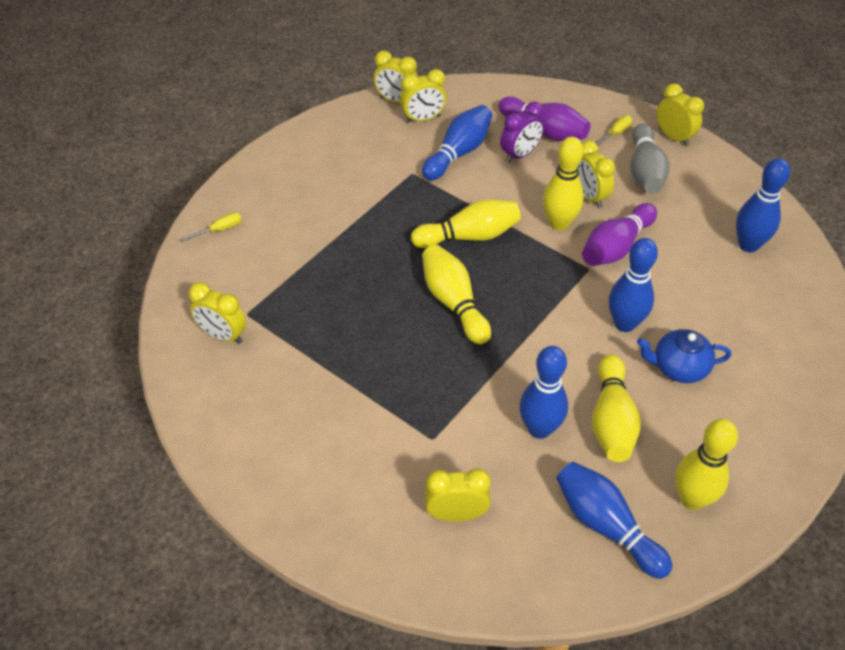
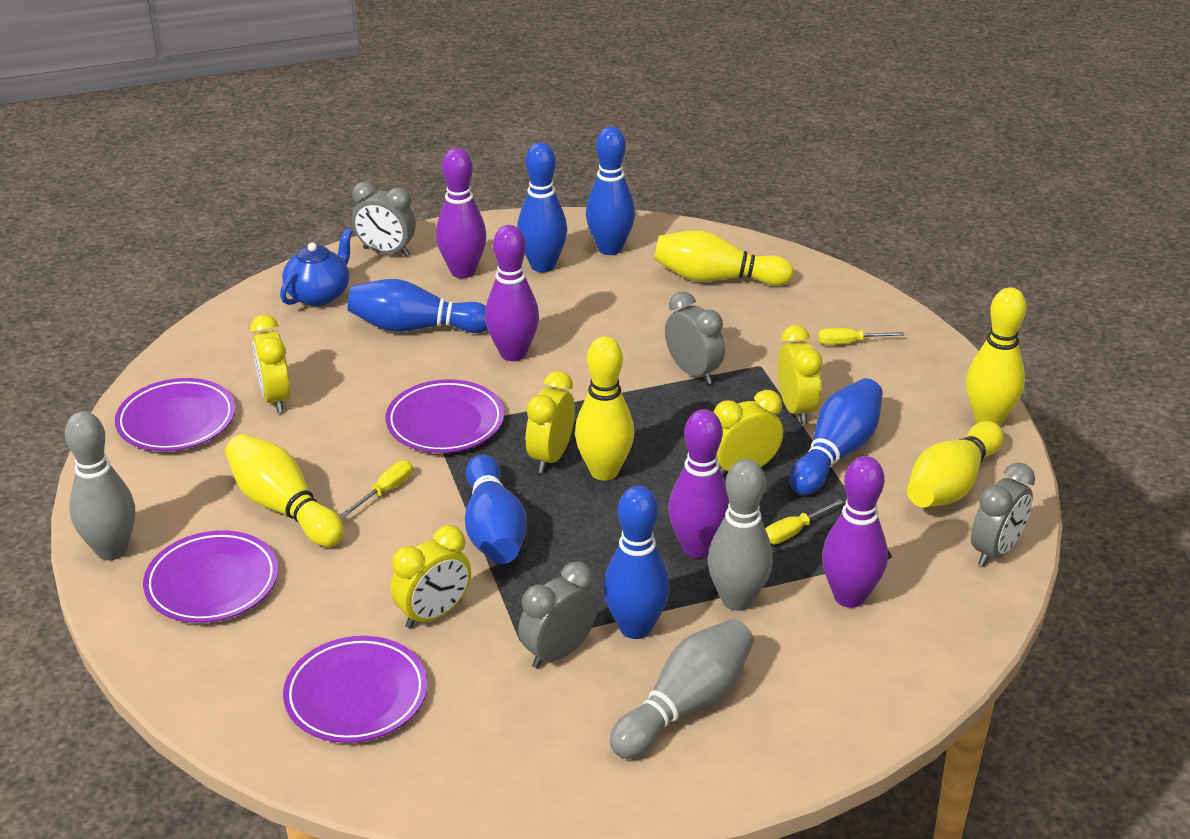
blue bowling pin: [422,105,492,181] [519,346,568,439] [556,461,672,579] [609,238,658,332] [736,158,790,252] = 5 -> [348,279,488,333] [465,454,527,564] [517,142,567,272] [586,127,635,255] [603,486,670,639] [790,378,883,495] = 6
grey bowling pin: [630,123,670,193] = 1 -> [65,411,135,560] [609,619,754,759] [707,459,773,611] = 3
grey clock: none = 0 -> [352,182,416,256] [518,562,598,669] [665,291,725,384] [971,463,1035,566] = 4
purple bowling pin: [498,96,590,141] [582,203,657,266] = 2 -> [436,148,487,278] [485,225,539,361] [668,409,729,558] [822,456,888,608] = 4
purple clock: [500,102,544,163] = 1 -> none = 0
purple plate: none = 0 -> [115,378,236,451] [143,530,278,623] [283,636,427,743] [386,379,504,453] = 4
yellow clock: [189,282,247,344] [374,51,418,103] [400,69,447,123] [425,468,491,522] [578,140,615,208] [657,83,704,146] = 6 -> [250,315,291,413] [390,525,471,629] [526,371,575,473] [714,390,783,476] [778,325,822,425] = 5
yellow screwdriver: [180,212,242,242] [596,115,632,146] = 2 -> [341,461,413,517] [765,499,844,544] [818,328,904,345] = 3

